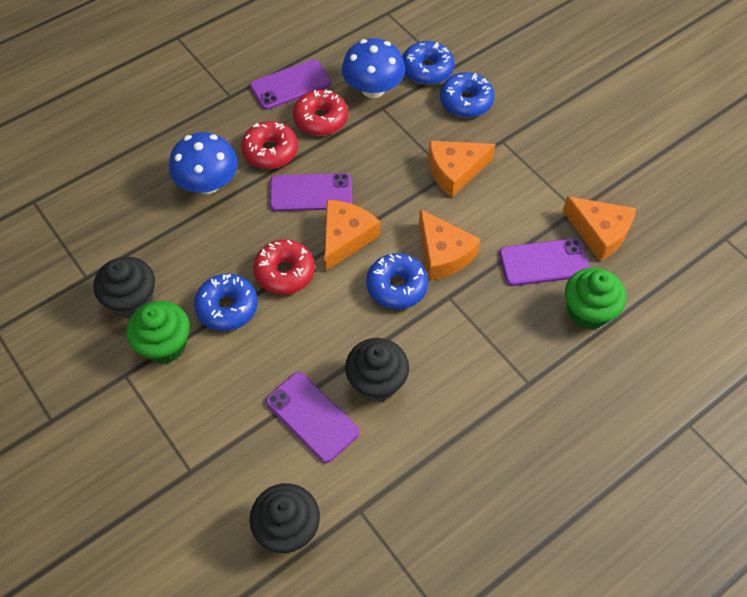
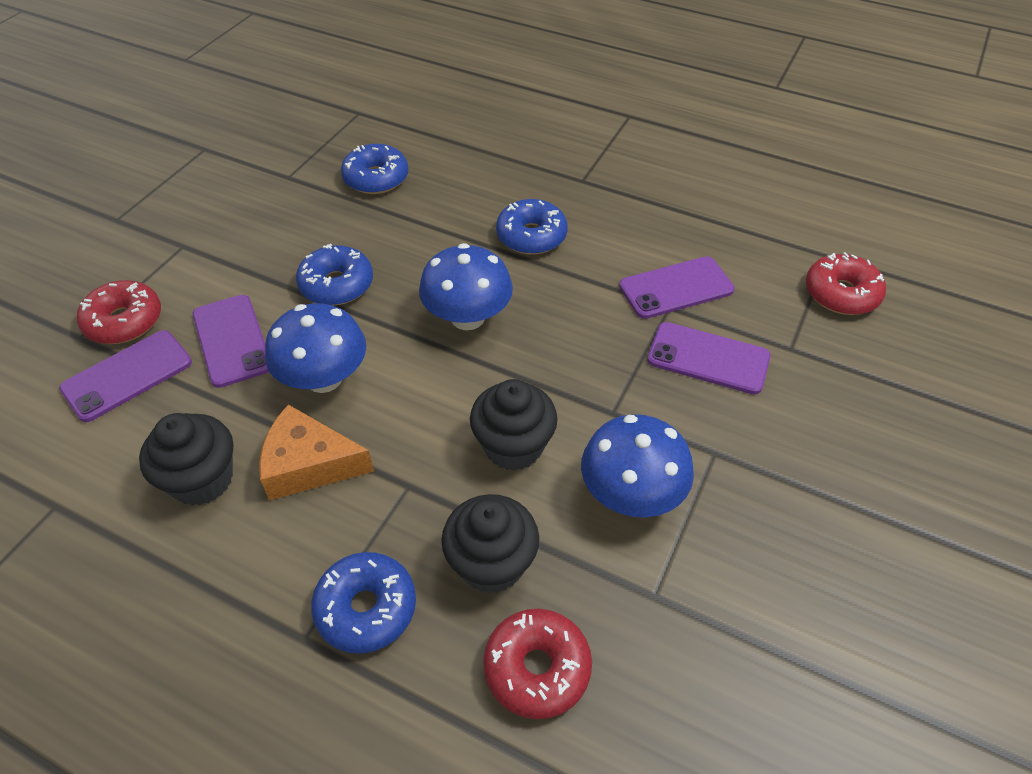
blue mushroom: [169,132,238,194] [342,39,405,98] = 2 -> [265,303,366,393] [419,243,513,330] [581,414,694,518] = 3
green cupcake: [126,301,190,364] [565,268,626,330] = 2 -> none = 0
orange cheese: [324,200,380,271] [419,209,481,280] [428,141,496,198] [563,196,636,261] = 4 -> [259,404,374,500] = 1

